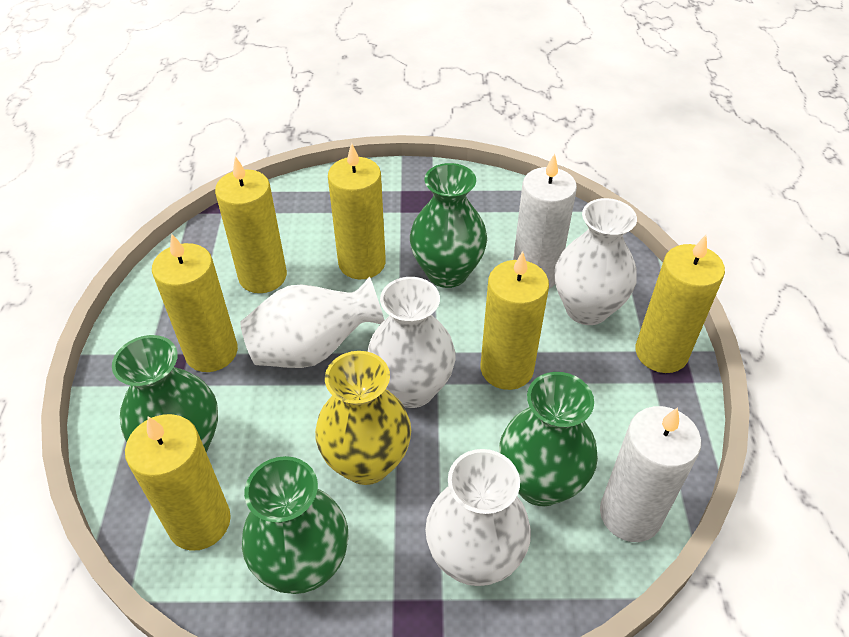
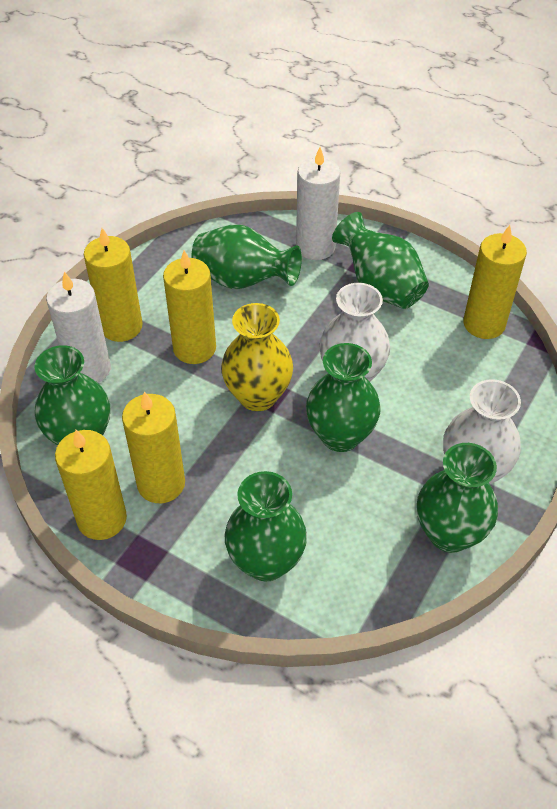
green vase: [112,335,218,453] [242,456,348,594] [410,163,487,288] [499,372,598,506] = 4 -> [34,345,110,446] [192,225,302,289] [225,471,307,581] [306,343,381,452] [332,212,429,309] [417,443,498,553] = 6
white vase: [240,277,384,368] [367,277,456,408] [425,449,531,586] [555,198,637,325] = 4 -> [319,283,390,382] [443,379,521,484] = 2
yellow candle: [125,414,231,550] [152,233,238,372] [215,156,287,293] [328,143,386,279] [481,251,549,390] [635,235,725,373] = 6 -> [55,430,127,540] [84,228,143,342] [122,391,185,503] [163,250,216,364] [463,225,527,339] = 5

